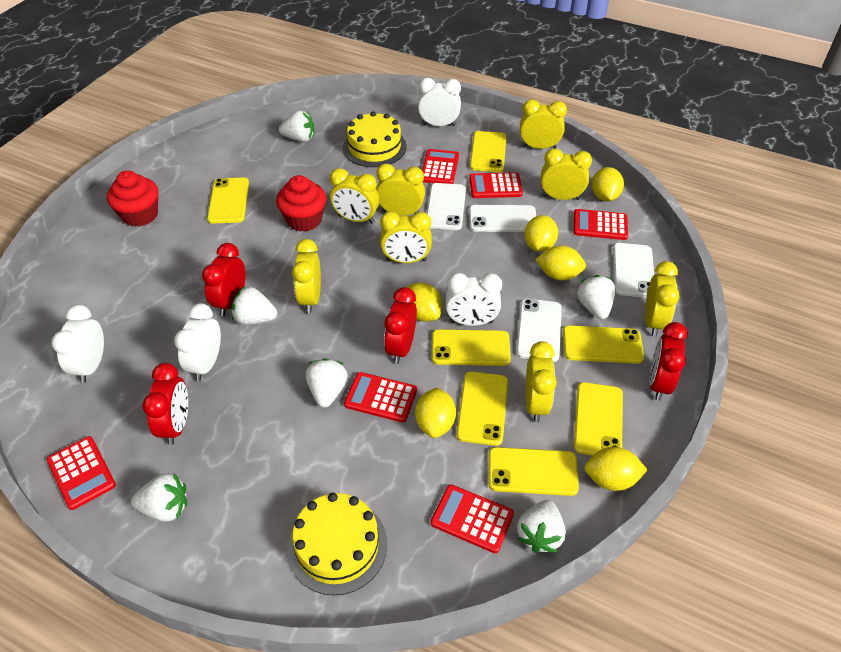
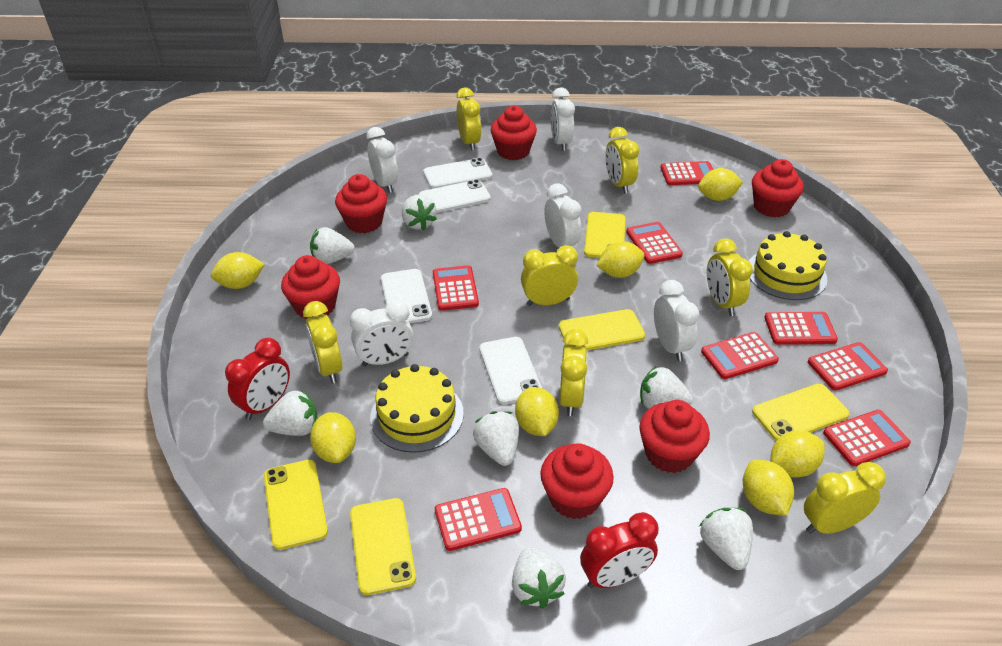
red calculator: [47,436,116,510] [344,372,417,422] [422,149,459,184] [431,485,514,553] [469,172,523,198] [573,209,628,240] = 6 -> [433,265,479,311] [435,488,522,551] [626,222,683,264] [660,161,713,185] [701,332,779,379] [764,312,838,345] [808,342,888,391] [823,410,911,466] = 8
red clock: [142,363,188,445] [202,243,246,316] [384,287,417,364] [649,322,688,401] = 4 -> [225,338,290,420] [580,512,658,588] = 2
red cupcake: [107,170,158,227] [276,175,327,232] = 2 -> [281,255,340,319] [335,174,387,233] [491,106,537,160] [540,443,614,519] [639,400,710,473] [752,159,804,217] = 6
white clock: [52,305,104,383] [174,303,221,381] [418,78,461,126] [446,273,502,326] = 4 -> [350,300,413,367] [366,127,398,193] [544,183,581,248] [550,87,575,151] [654,280,699,361] = 5
white strawberry: [131,473,187,522] [232,286,277,325] [279,110,314,142] [306,358,348,408] [517,500,566,553] [577,275,616,319] = 6 -> [263,390,317,436] [310,227,355,264] [402,194,437,231] [473,411,519,466] [512,547,566,609] [640,366,692,409] [699,508,753,570] = 7
yellow clock: [292,239,321,313] [330,168,379,223] [376,164,425,216] [380,211,432,263] [520,99,567,149] [525,341,557,422] [541,148,592,200] [645,261,680,337] = 8 -> [303,301,343,384] [456,88,481,151] [521,245,578,306] [559,329,588,416] [605,127,639,194] [707,239,753,316] [804,462,886,534] = 7
yellow lemon: [407,283,442,322] [415,387,456,438] [524,215,558,252] [536,245,586,280] [584,447,648,491] [592,167,624,202] = 6 -> [211,252,265,289] [310,412,356,463] [515,387,559,436] [597,241,644,278] [698,168,743,201] [743,460,794,516] [770,430,825,477] = 7
yellow phone: [207,178,249,224] [432,329,511,366] [457,372,508,446] [470,131,506,172] [489,447,579,496] [563,325,644,364] [574,382,623,455] = 7 -> [264,459,328,550] [350,498,416,595] [558,309,645,350] [584,212,626,258] [752,384,850,441] = 5

